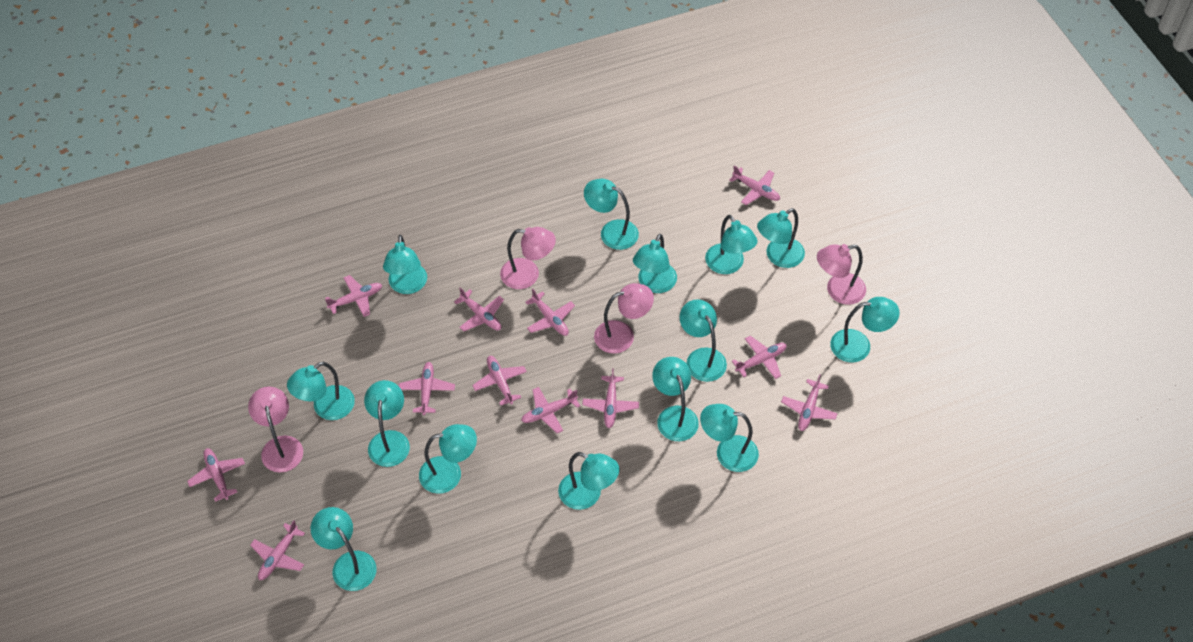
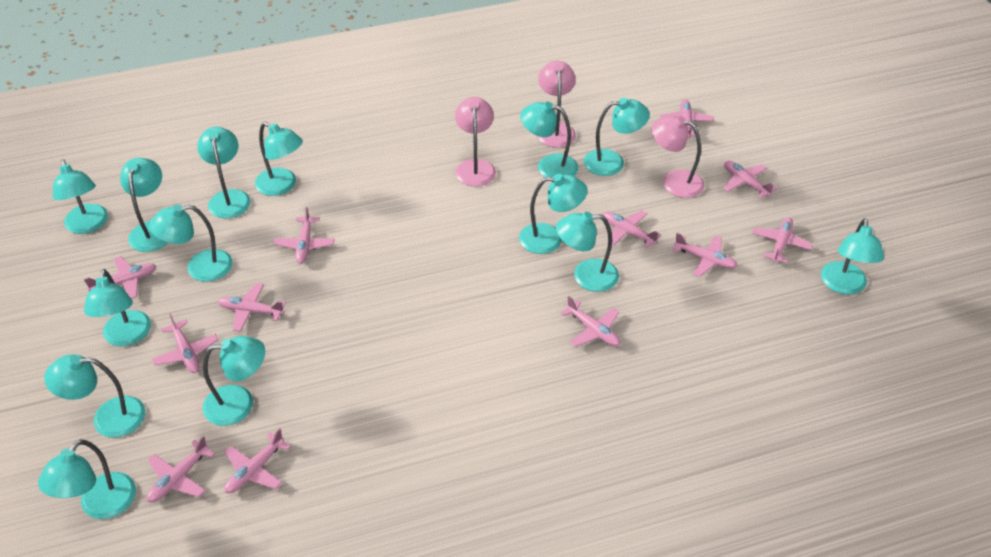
pink lamp: [248,387,303,473] [500,227,556,289] [594,283,654,354] [817,244,866,305] = 4 -> [455,97,496,186] [537,61,576,148] [651,116,705,198] = 3

